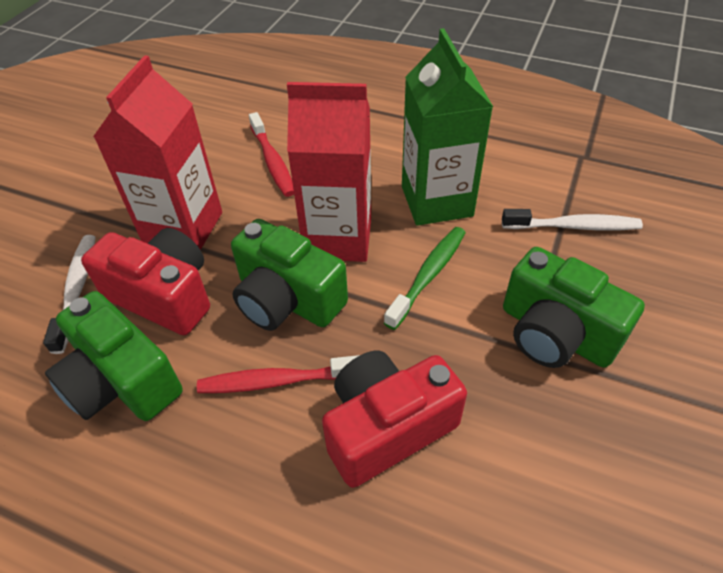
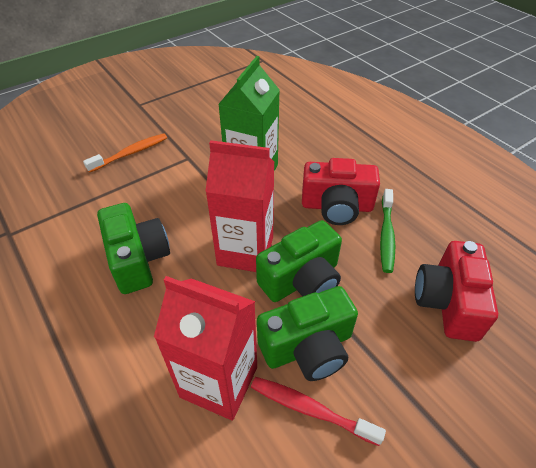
orange toothbrush: none = 0 -> [83,133,167,173] = 1
red toothbrush: [197,355,360,393] [249,112,294,197] = 2 -> [251,377,386,446] = 1
white toothbrush: [43,235,96,354] [502,209,643,231] = 2 -> none = 0

